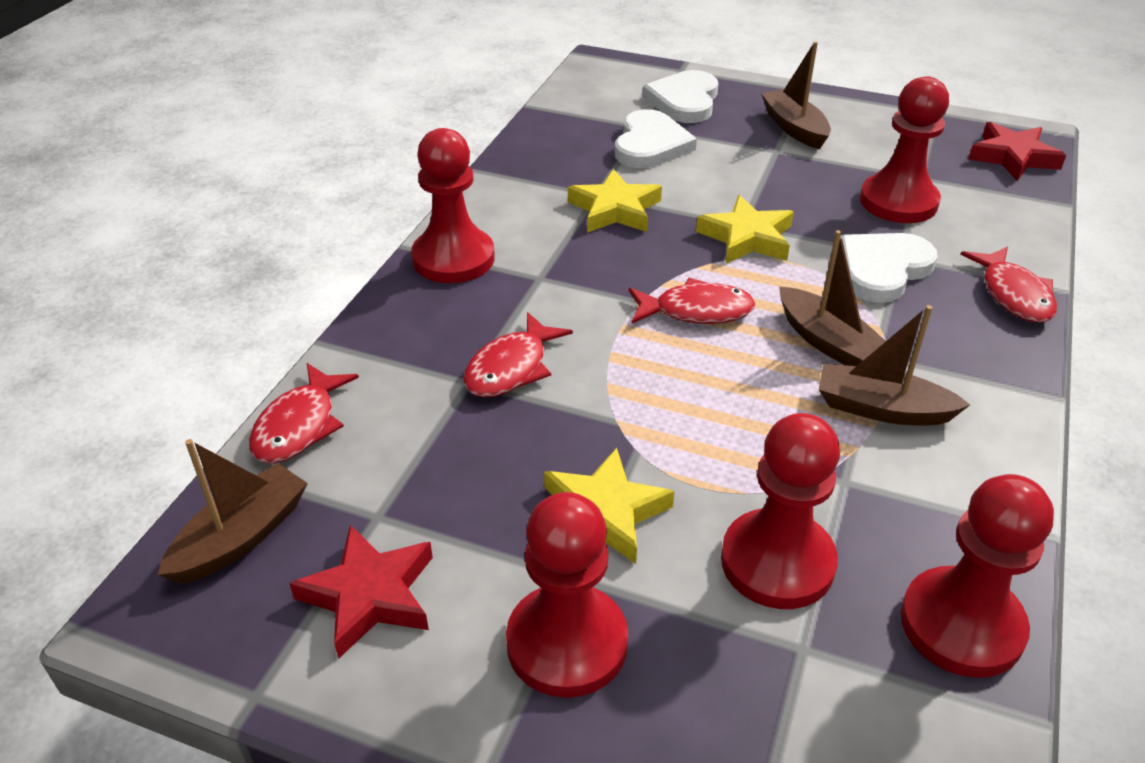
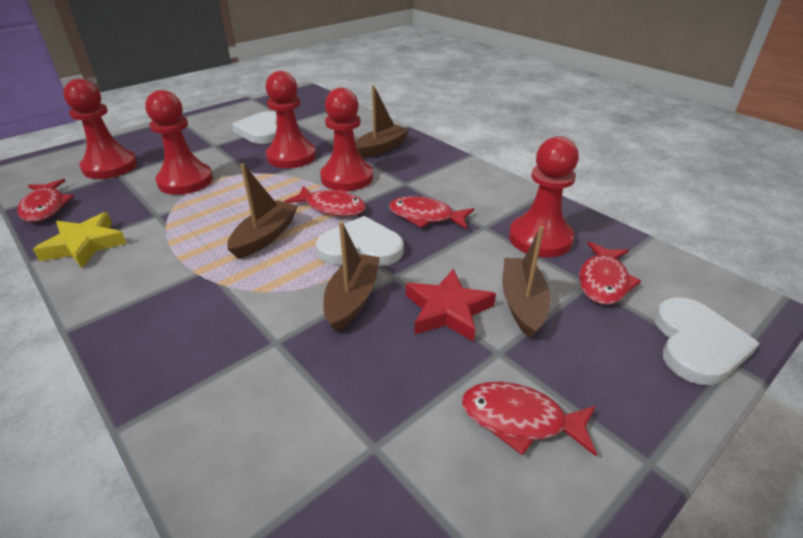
red fish: [249,363,359,463] [463,312,573,397] [629,278,756,324] [960,246,1057,323] = 4 -> [17,179,74,222] [284,186,366,216] [389,196,474,229] [462,382,597,456] [579,241,641,305] = 5
red star: [289,525,433,659] [968,122,1066,181] = 2 -> [406,269,496,342] = 1
yellow star: [544,448,674,564] [568,169,662,233] [696,195,794,264] = 3 -> [33,212,127,268] = 1

